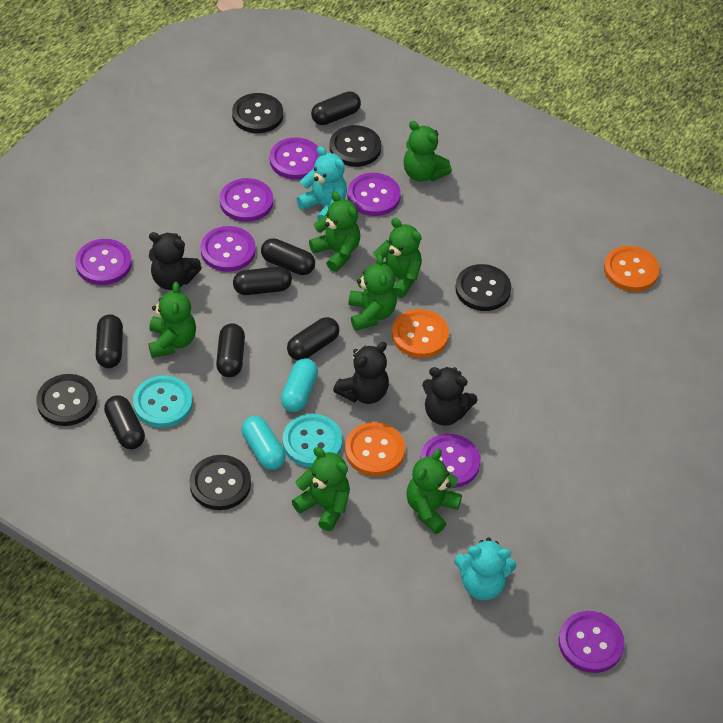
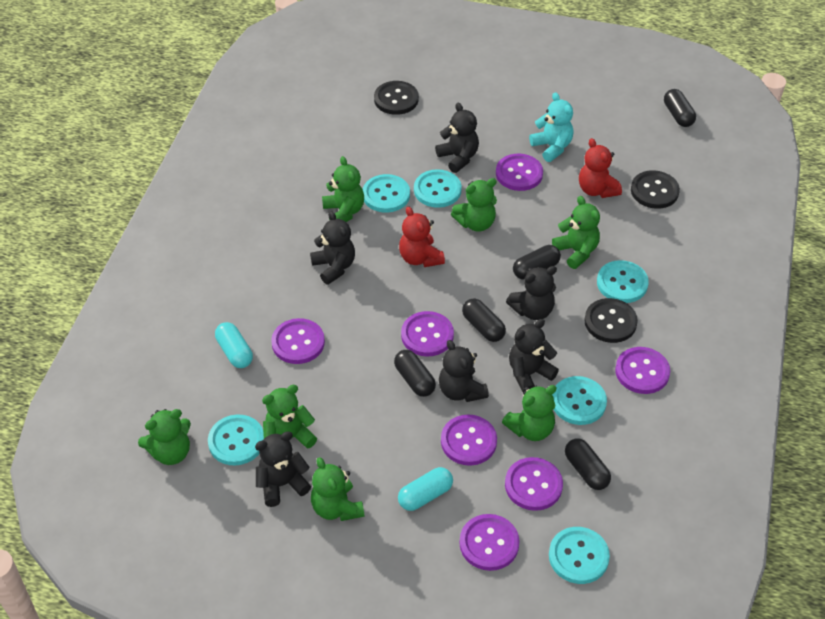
black button: [36,374,97,426] [189,455,251,510] [232,93,283,133] [330,125,381,167] [455,264,511,311] = 5 -> [374,81,419,115] [585,298,638,343] [631,170,680,209] = 3
black capsule: [96,314,123,368] [104,395,145,449] [216,323,245,377] [233,267,292,295] [261,238,315,275] [287,317,339,360] [311,91,361,125] = 7 -> [394,350,436,397] [462,298,506,342] [513,245,561,280] [565,438,611,490] [664,89,696,127] = 5
black teddy bear: [149,232,202,290] [333,342,389,404] [422,367,478,426] = 3 -> [255,431,311,507] [310,211,355,285] [435,103,479,173] [439,340,489,402] [506,266,557,320] [509,319,559,392] = 6
orange button: [345,422,405,476] [392,309,449,358] [604,246,660,292] = 3 -> none = 0
red teddy bear: none = 0 -> [399,206,445,267] [579,138,622,198] = 2
turquoise button: [133,376,193,428] [282,414,343,467] = 2 -> [208,415,264,465] [363,174,410,213] [414,169,462,208] [549,527,610,584] [552,376,607,425] [597,260,649,303] = 6
turquoise teddy bear: [297,146,347,220] [454,538,516,600] = 2 -> [529,92,573,162] = 1

